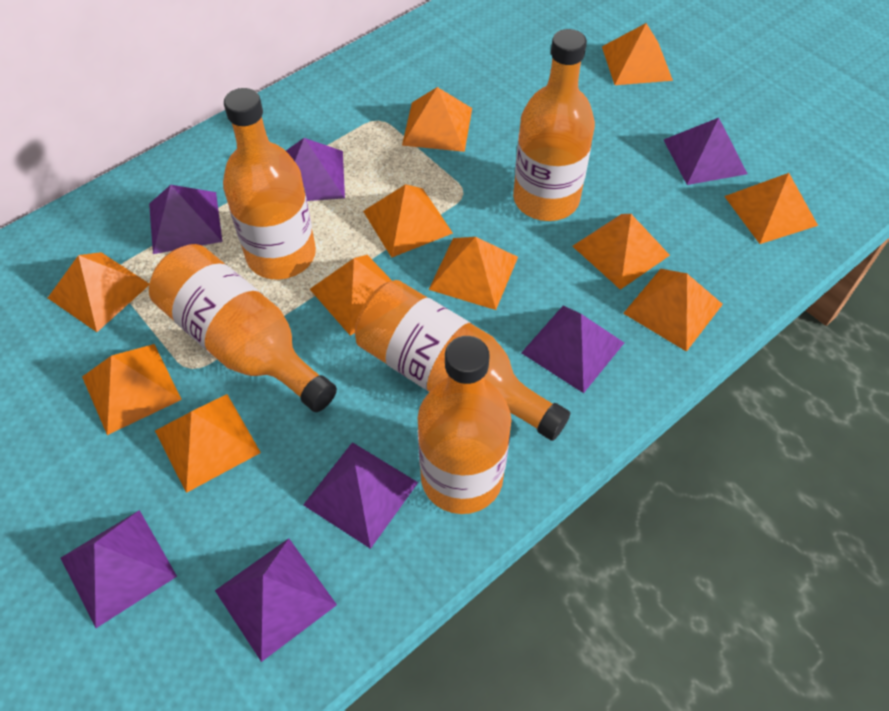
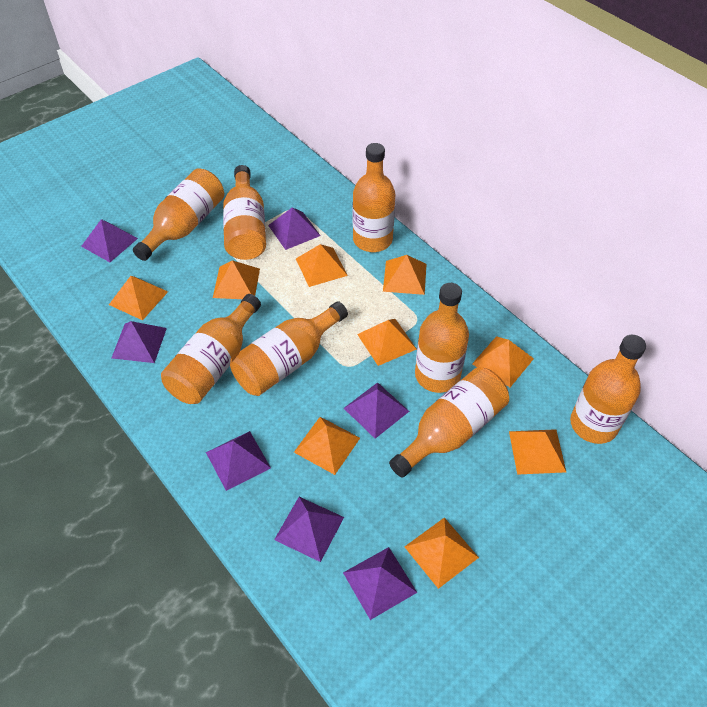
orange bottle: [149,244,337,412] [223,88,316,279] [355,280,570,441] [418,336,511,514] [513,29,595,221] = 5 -> [133,168,224,261] [161,294,261,404] [223,165,266,260] [230,301,348,396] [353,143,395,252] [389,367,509,478] [415,283,469,393] [570,335,646,444] = 8
orange pyramid: [48,252,149,332] [82,344,182,435] [155,394,261,493] [310,255,392,336] [363,184,453,258] [402,87,472,152] [429,237,518,310] [572,214,670,290] [602,23,673,85] [623,269,723,352] [724,173,818,244] = 11 -> [109,276,168,320] [213,260,260,299] [294,417,360,475] [296,244,348,287] [357,319,417,366] [383,255,426,295] [405,517,479,589] [472,336,534,387] [509,429,566,475] = 9

